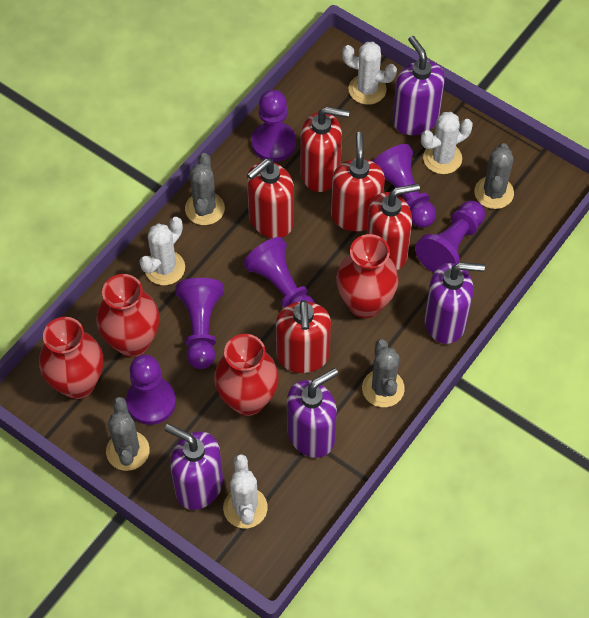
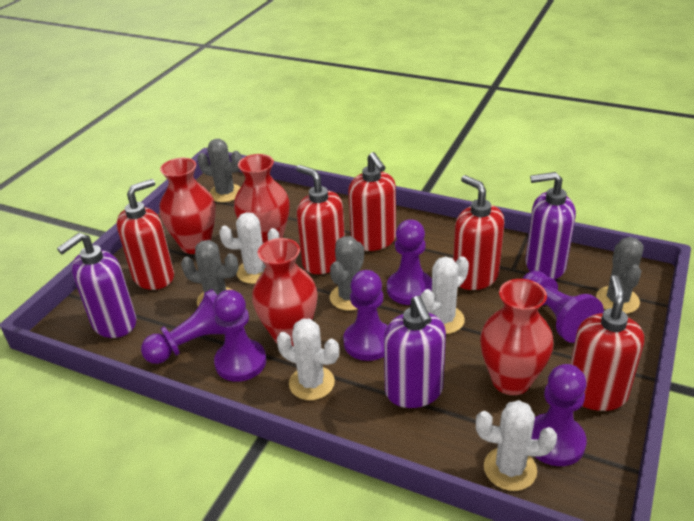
purple soap dispenser: [164,424,223,510] [287,368,338,458] [393,36,445,135] [424,262,485,344] = 4 -> [57,233,137,338] [384,296,446,408] [525,172,576,279] = 3

